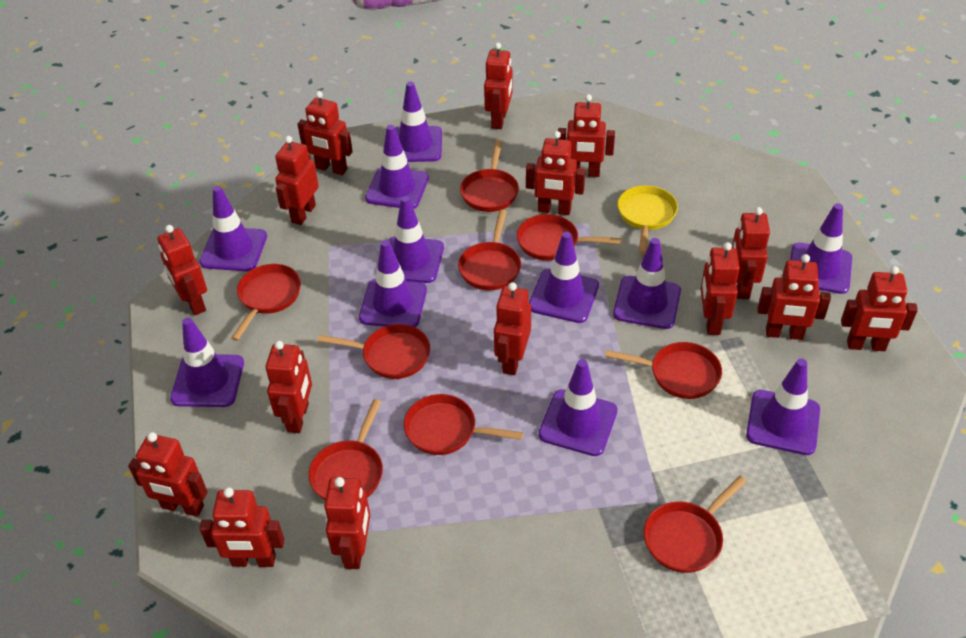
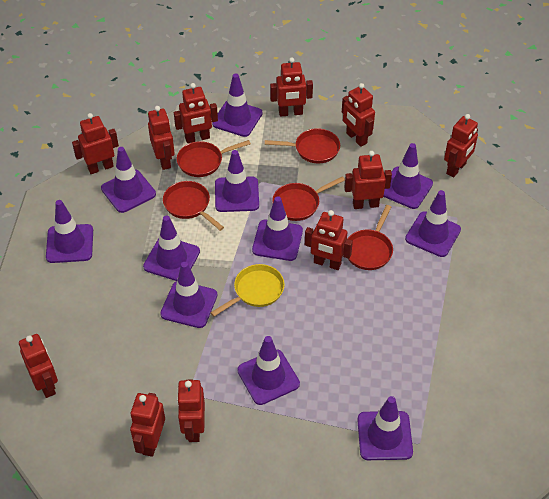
red pan: [231,264,301,341] [309,399,383,500] [317,324,430,379] [404,394,523,455] [458,210,521,291] [460,140,519,212] [517,214,621,261] [605,342,722,399] [644,476,747,573] = 9 -> [163,181,224,231] [177,140,251,177] [265,128,340,164] [272,176,345,221] [347,205,393,270] = 5
red robot: [128,432,208,517] [157,225,207,315] [199,487,284,567] [265,341,312,433] [275,136,319,225] [297,91,353,175] [324,477,370,569] [484,42,513,129] [494,282,531,375] [526,131,585,215] [558,94,615,177] [701,242,740,335] [732,207,770,299] [758,254,831,340] [841,266,918,351] = 15 -> [19,334,58,398] [72,113,119,174] [130,393,165,457] [148,106,175,170] [174,83,218,143] [177,380,205,442] [270,57,313,117] [305,210,353,270] [342,83,375,147] [344,151,392,209] [444,114,478,178] = 11

